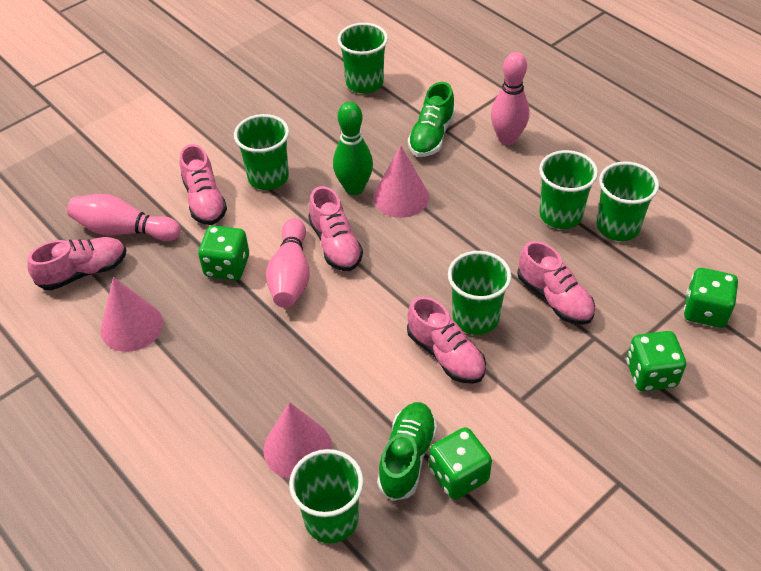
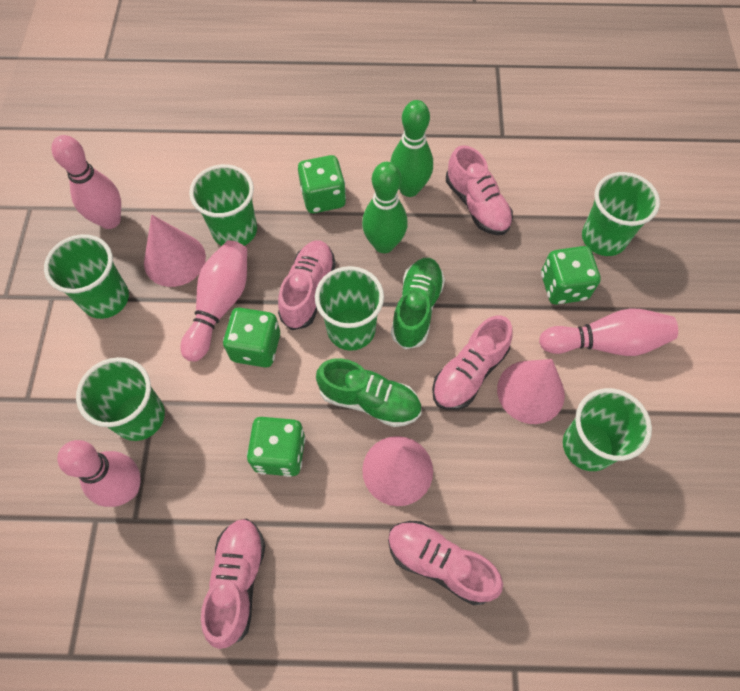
green bowling pin: [333,102,373,195] = 1 -> [362,162,408,253] [390,100,433,197] = 2
pink bowling pin: [67,194,181,241] [266,218,310,308] [491,52,530,145] = 3 -> [51,135,121,229] [57,440,141,507] [180,240,247,362] [539,308,678,356] = 4

